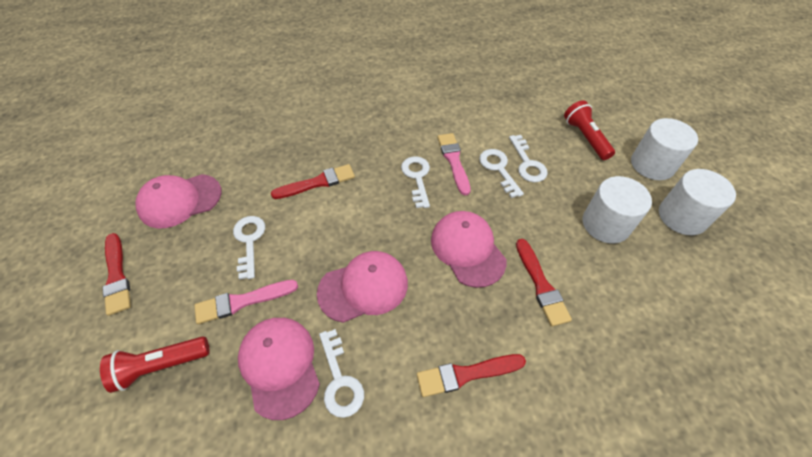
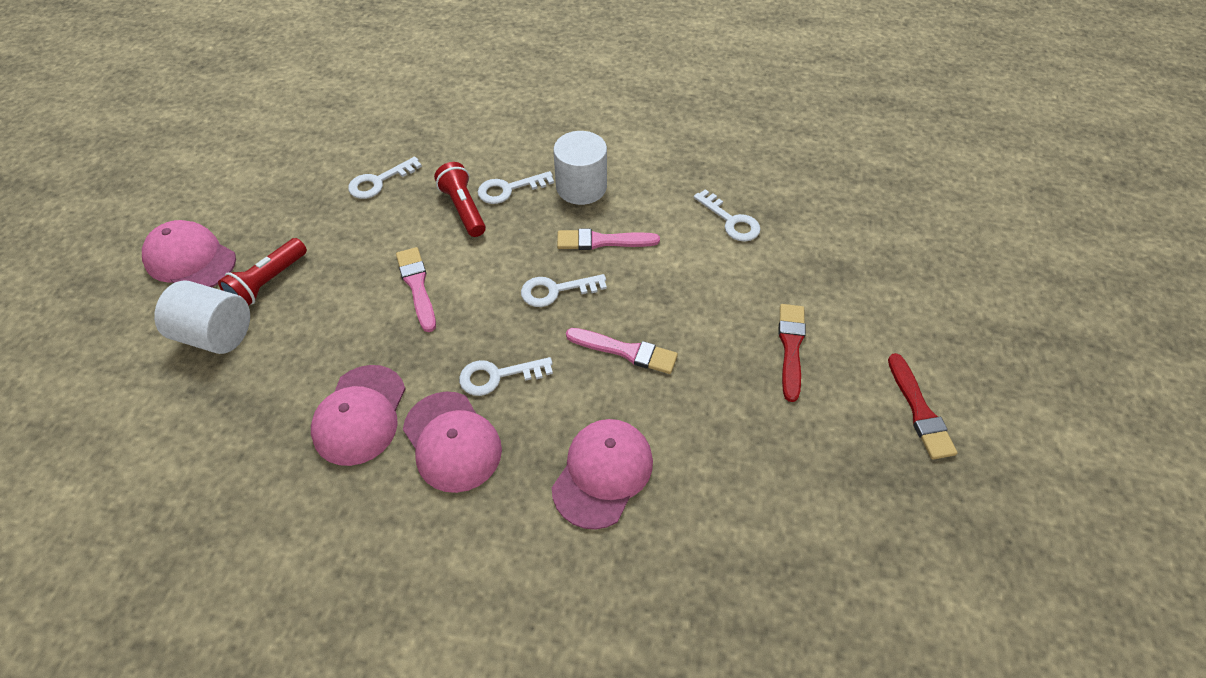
pink brush: [194,280,298,324] [437,133,471,195] = 2 -> [396,247,436,332] [557,229,660,250] [566,328,678,374] = 3
red brush: [102,233,131,316] [271,164,355,199] [417,354,526,397] [516,239,572,327] = 4 -> [779,304,806,402] [888,353,958,459] = 2
white cylinder: [583,176,652,244] [631,118,698,180] [659,169,736,235] = 3 -> [154,280,250,354] [553,131,607,205] = 2

